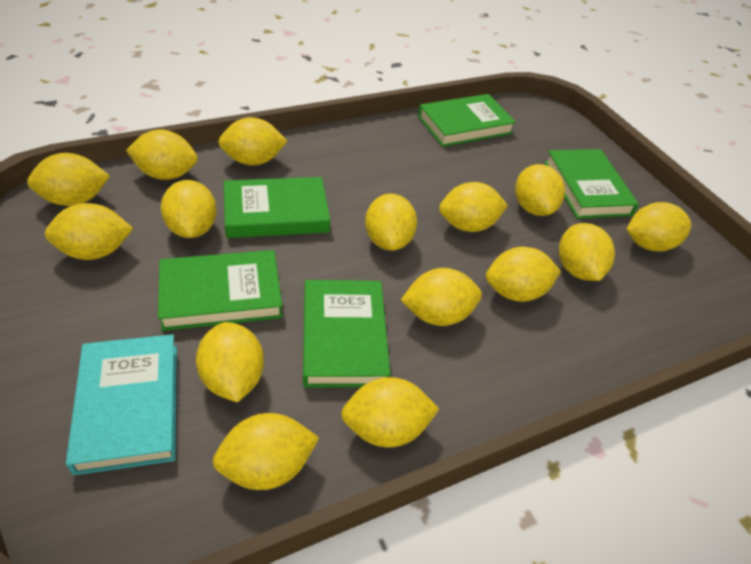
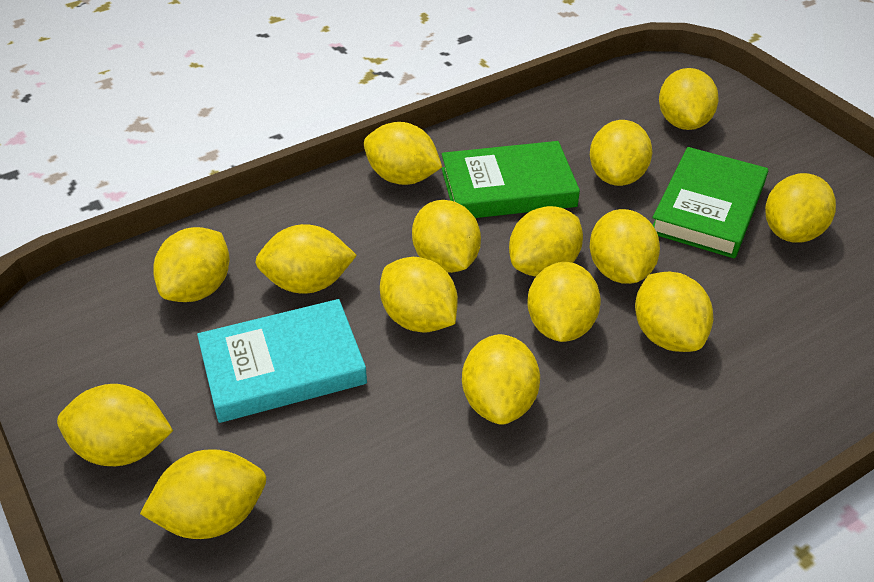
green book: [158,250,283,331] [224,177,330,238] [303,280,390,388] [418,94,516,147] [544,149,639,219] = 5 -> [442,141,580,218] [653,147,768,258] = 2

